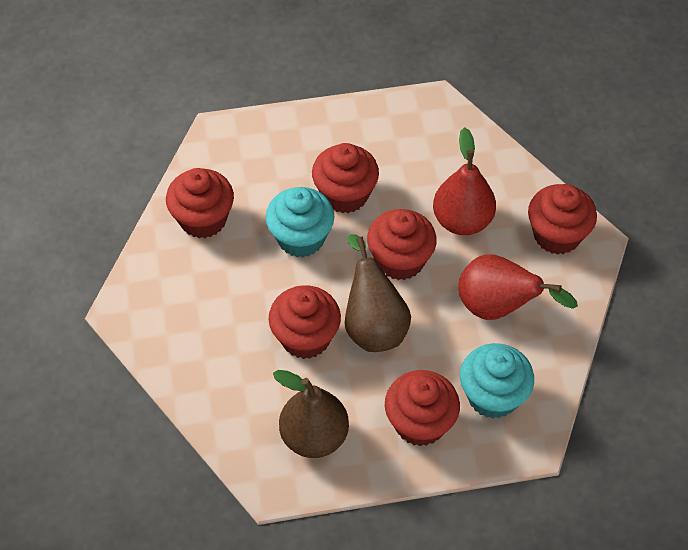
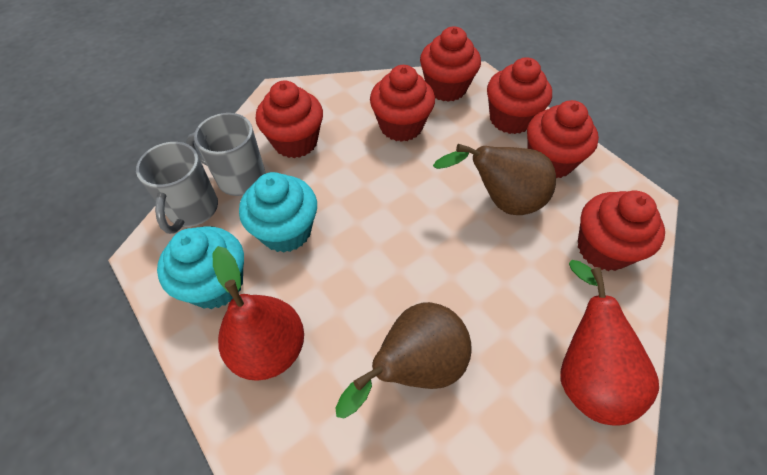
grey mug: none = 0 -> [136,142,218,234] [186,113,266,196] = 2

